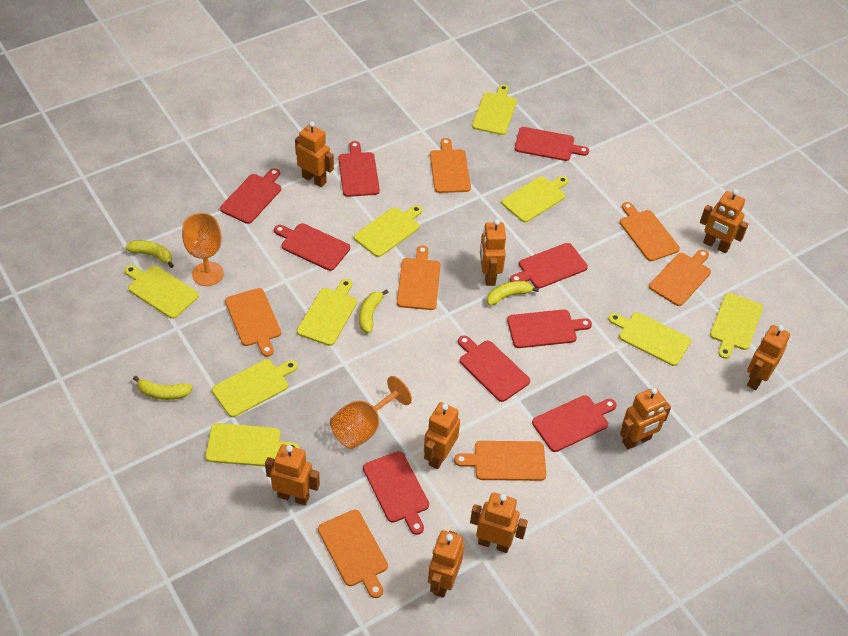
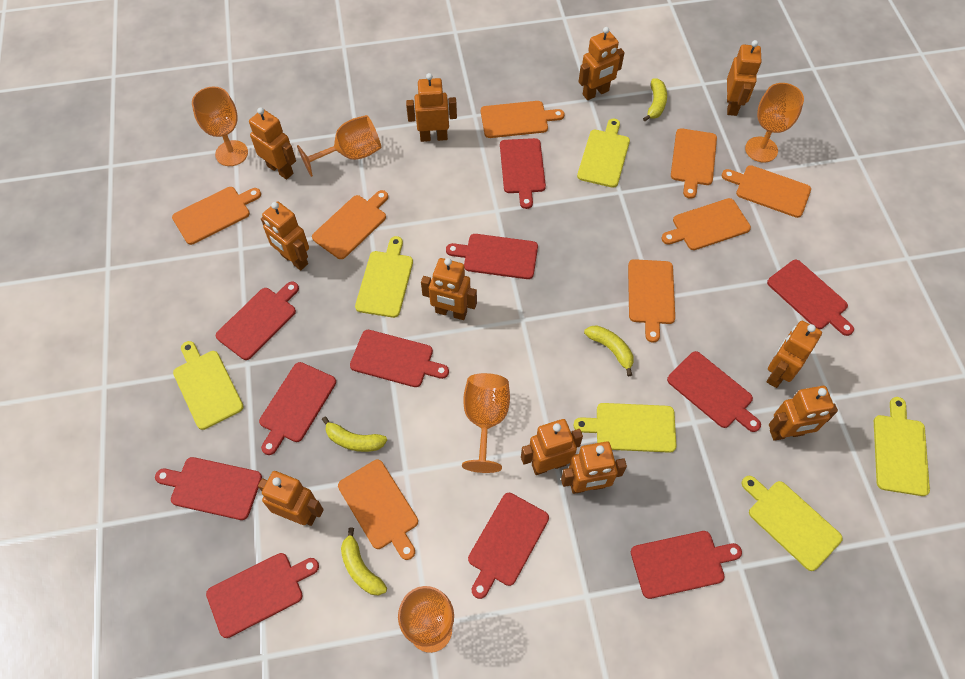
orange cutting board: [225,288,281,357] [318,509,388,598] [397,245,441,310] [430,138,471,193] [454,441,546,481] [620,202,680,261] [649,249,711,306] = 7 -> [172,187,261,245] [312,190,388,259] [338,460,418,560] [481,101,564,138] [628,259,675,343] [661,198,751,250] [671,128,717,199] [722,165,811,218] = 8
orange goblet: [182,213,224,286] [330,376,412,449] = 2 -> [192,87,248,166] [297,115,381,177] [398,586,454,653] [462,373,510,473] [745,83,804,162] = 5
orange robot: [265,444,320,505] [295,121,334,187] [424,402,460,469] [428,530,464,598] [470,492,528,553] [480,219,506,286] [620,387,671,449] [700,189,748,253] [747,325,790,390] = 9 -> [249,107,296,180] [258,471,324,526] [261,201,309,271] [406,73,457,142] [421,258,477,320] [521,419,583,475] [561,441,627,494] [578,27,625,100] [727,40,761,116] [766,321,822,388] [769,386,838,441] = 11
red cutting board: [220,168,281,224] [274,223,350,271] [338,141,380,197] [363,451,429,535] [458,335,530,402] [507,309,592,348] [510,243,588,289] [515,127,589,161] [532,395,616,452] = 9 -> [155,457,262,520] [206,553,319,638] [215,281,299,360] [259,362,336,455] [350,330,449,387] [446,234,538,279] [468,493,549,599] [500,138,546,209] [631,531,742,599] [667,351,761,432] [767,260,854,336] = 11
yellow cutting board: [125,265,199,319] [205,423,299,466] [212,359,298,417] [297,279,357,346] [354,205,422,257] [472,85,517,135] [501,176,569,222] [608,312,691,366] [710,293,763,359] = 9 -> [173,341,244,430] [355,236,413,318] [573,403,676,453] [577,119,630,188] [741,476,843,571] [874,397,930,496] = 6

